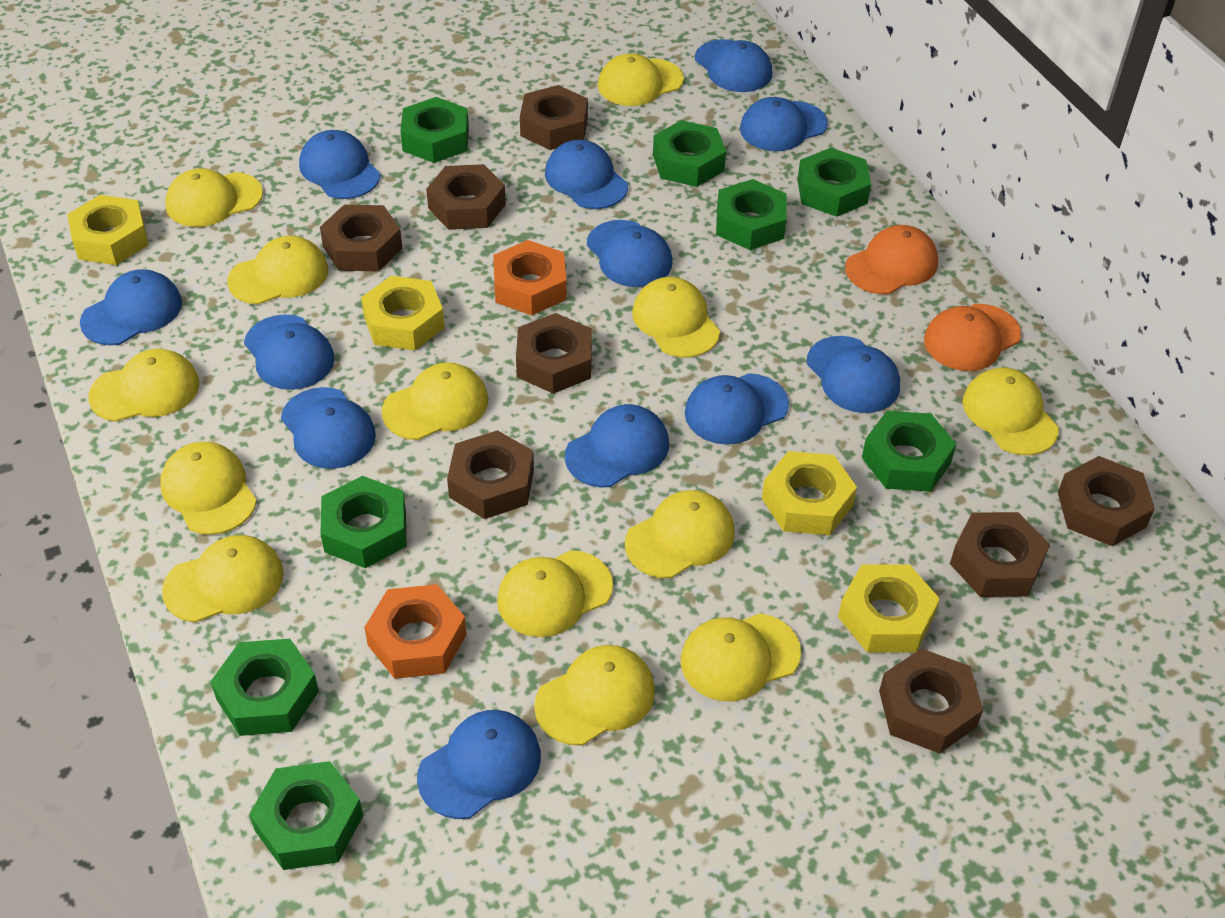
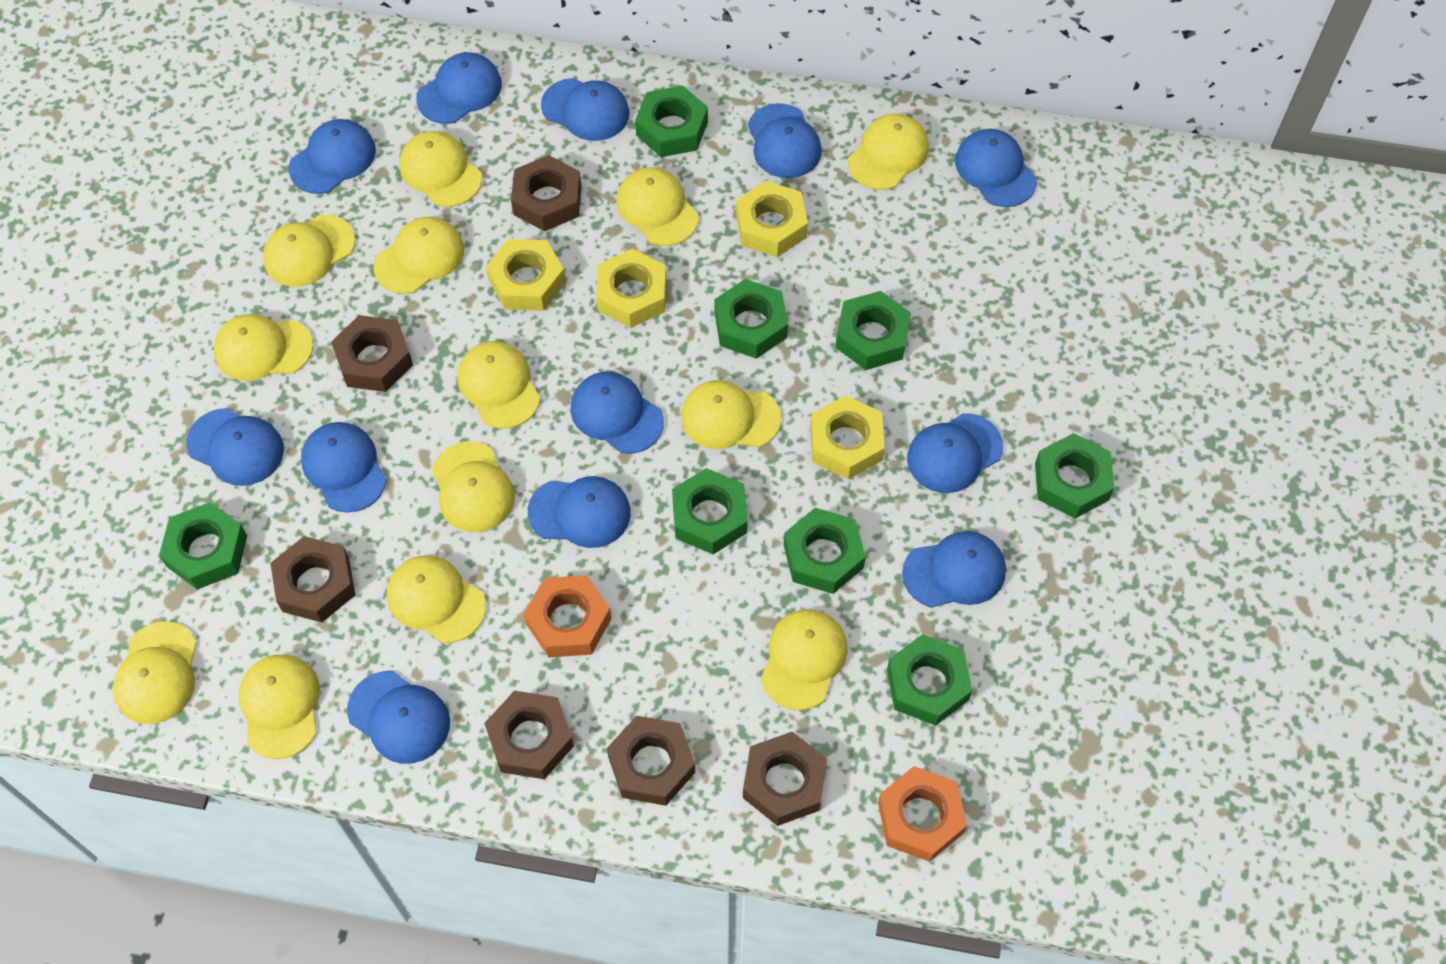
brown nut: [320,205,402,272] [426,164,506,230] [447,430,534,519] [516,313,592,394] [520,85,588,150] [879,648,983,754] [950,512,1050,597] [1058,456,1155,546] = 8 -> [270,536,355,622] [331,315,413,392] [484,691,574,779] [511,155,582,231] [607,716,695,806] [743,732,827,826] = 6
orange cap: [845,225,938,295] [924,304,1021,371] = 2 -> none = 0

